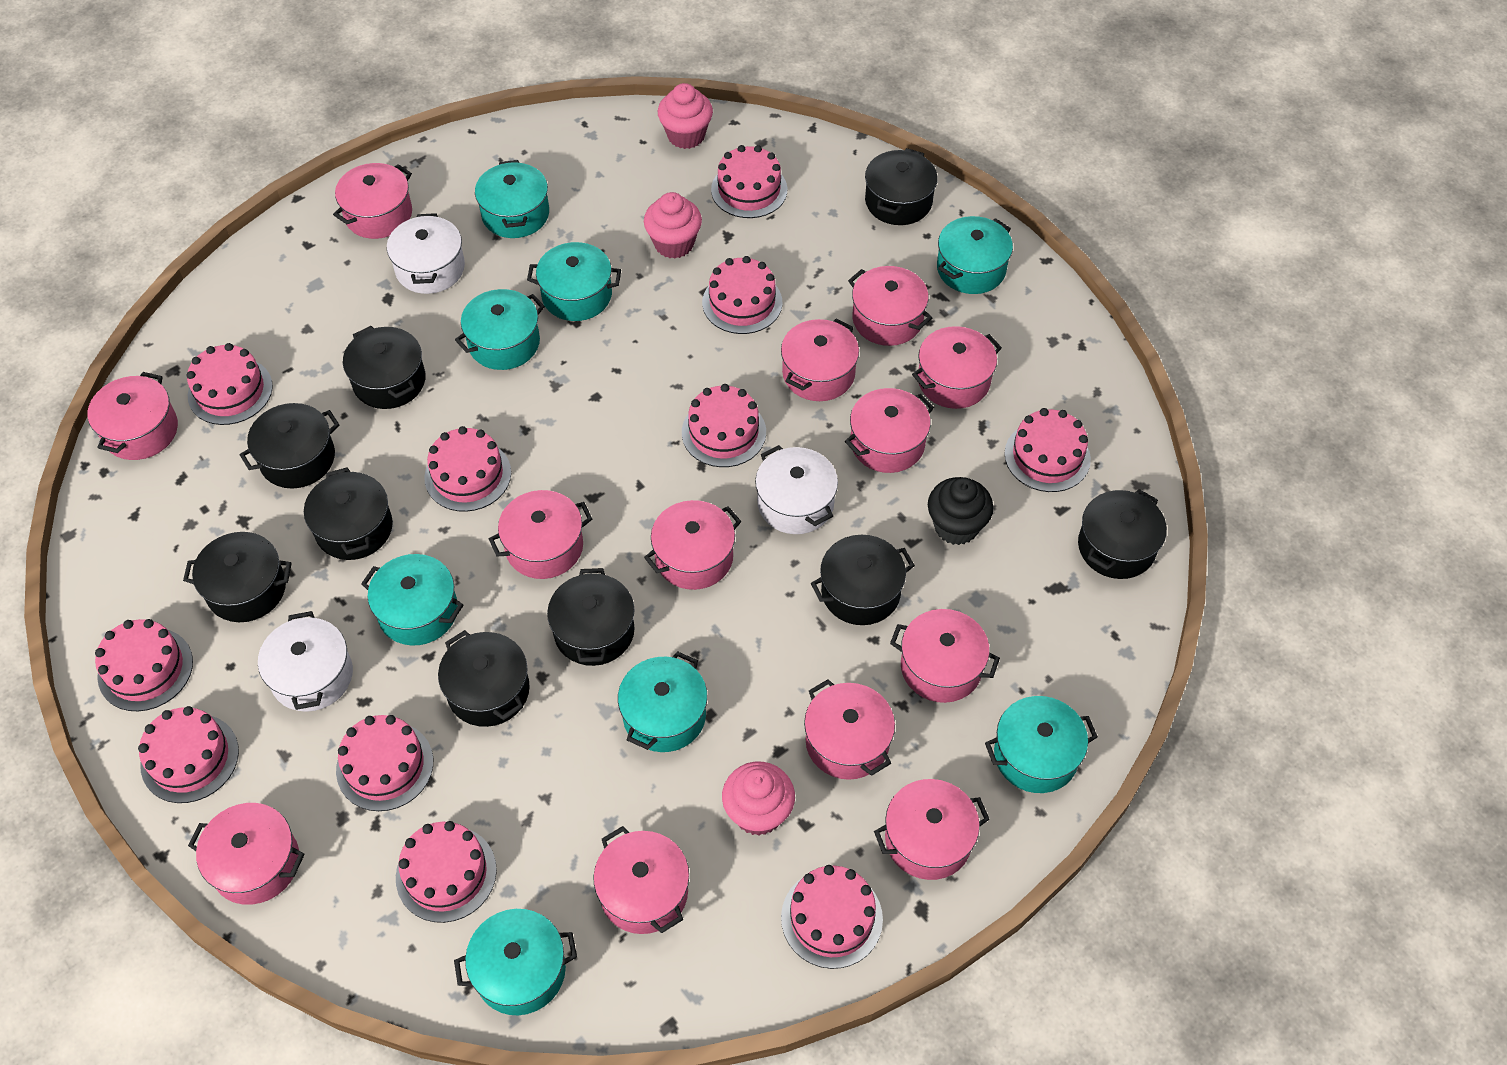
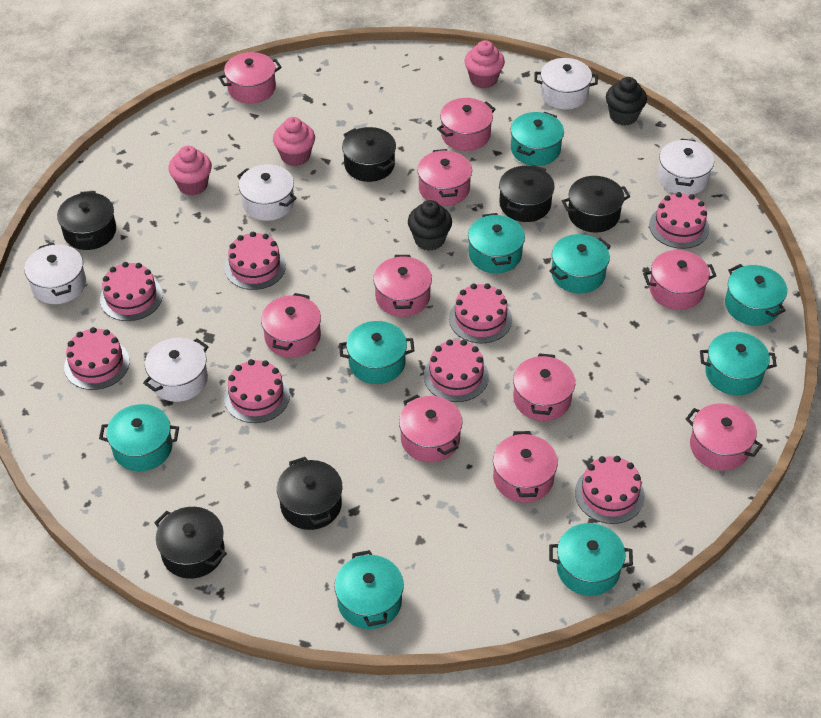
black cupcake: [928,477,993,545] = 1 -> [408,200,452,251] [606,77,647,125] = 2
black pot: [183,532,292,622] [240,403,340,488] [304,467,393,560] [343,326,426,409] [438,630,530,727] [547,568,635,666] [811,535,915,625] [865,148,938,225] [1078,489,1167,579] = 9 -> [57,191,116,250] [154,507,227,579] [277,457,343,530] [342,127,396,182] [499,165,555,222] [562,176,631,232] = 6
pink cake: [95,619,193,711] [138,706,239,803] [186,343,273,425] [336,715,433,811] [396,821,497,923] [424,426,511,512] [682,384,766,467] [702,256,782,334] [711,145,787,218] [781,865,883,969] [1005,408,1091,492] = 11 -> [64,327,130,390] [100,262,163,321] [224,359,290,423] [225,232,286,290] [424,340,489,402] [449,283,512,343] [575,456,645,524] [649,192,709,249] = 8
pink pot: [88,372,178,460] [188,803,305,905] [333,163,412,239] [489,490,592,579] [593,826,689,934] [644,500,741,590] [781,318,859,401] [804,679,895,780] [845,388,934,473] [848,266,932,346] [874,779,990,880] [890,609,1000,703] [912,326,1002,409] = 13 -> [218,52,282,104] [261,293,321,358] [373,255,432,317] [399,394,463,463] [417,149,472,206] [437,98,496,151] [493,431,558,503] [513,353,575,421] [643,250,716,310] [686,403,763,471] = 10
turquoise pot: [361,554,463,646] [454,909,577,1015] [455,289,545,370] [475,160,549,238] [527,242,621,321] [618,651,707,752] [937,216,1013,294] [985,696,1098,793] = 8 -> [99,404,179,471] [334,550,404,629] [339,321,415,384] [468,213,525,273] [511,112,564,166] [549,234,611,293] [549,523,633,596] [700,332,777,395] [725,264,787,326] = 9
white pot: [258,611,353,712] [387,213,465,294] [755,445,838,534] = 3 -> [24,243,86,304] [143,338,209,402] [237,165,297,221] [534,58,598,109] [658,139,714,195] = 5

